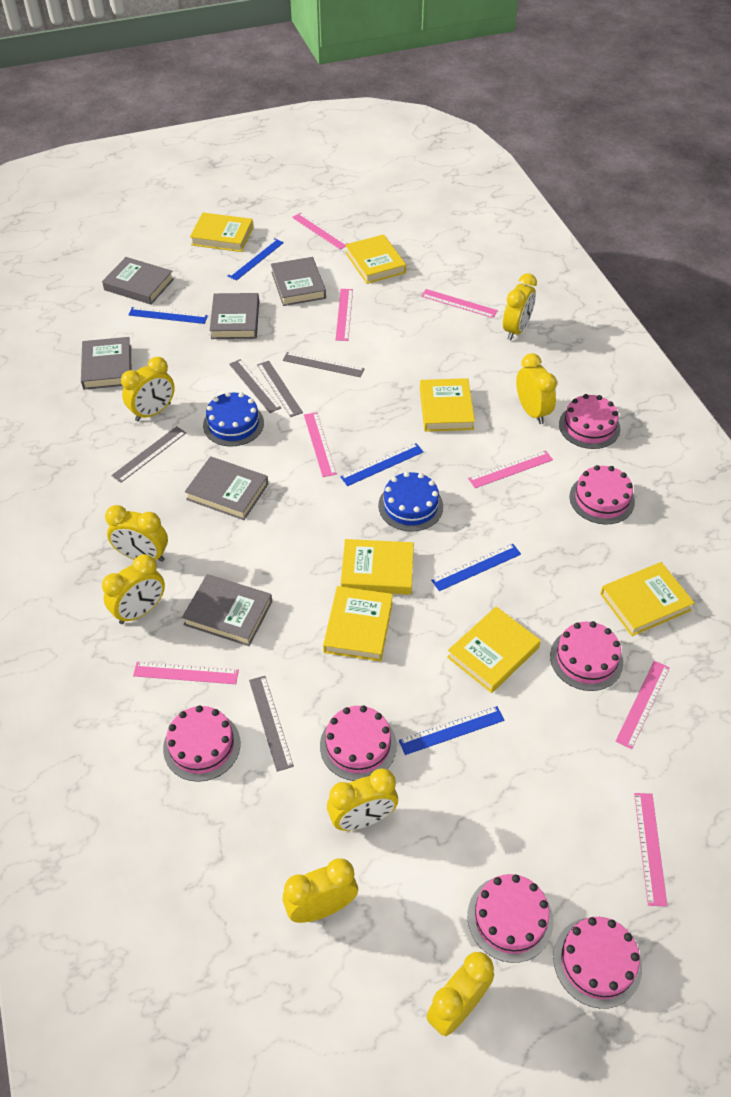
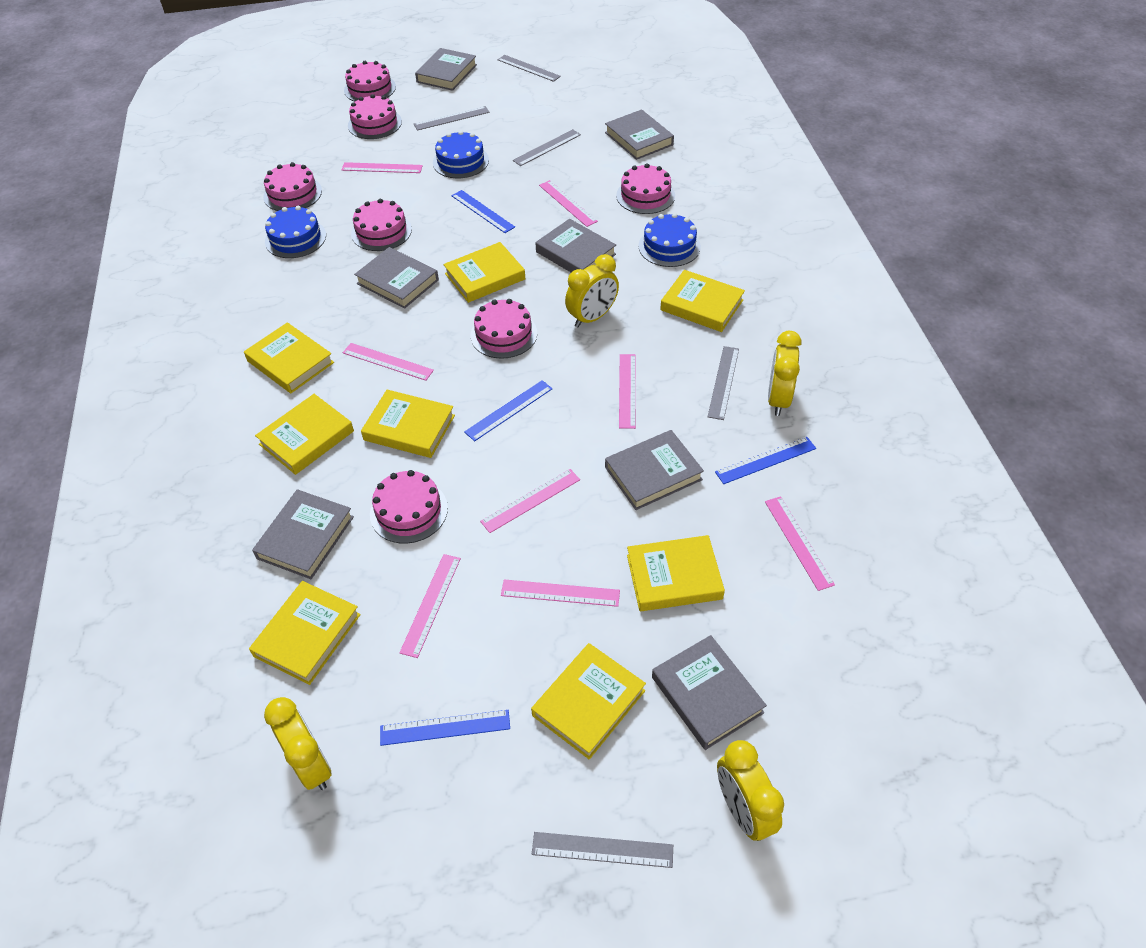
blue cake: [203,392,264,447] [378,472,443,532] = 2 -> [265,206,326,258] [433,131,489,178] [638,213,701,267] = 3
blue ruler: [128,307,208,324] [227,238,284,281] [340,443,423,486] [399,706,504,755] [431,544,521,591] = 5 -> [380,710,510,746] [451,190,515,233] [464,380,552,441] [715,437,816,484] = 4
grey book: [81,337,131,390] [102,257,174,305] [182,574,272,646] [185,456,268,520] [209,293,259,339] [271,257,326,306] = 6 -> [252,489,354,579] [354,247,439,309] [415,48,477,91] [535,219,616,272] [605,109,674,160] [605,430,704,510] [652,635,767,750] = 7
yellow book: [190,213,253,252] [323,586,393,661] [341,539,414,595] [345,234,406,284] [420,378,475,432] [447,607,541,693] [600,562,695,636] = 7 -> [244,322,334,393] [249,581,361,685] [255,394,354,475] [361,390,455,458] [443,242,525,303] [531,643,646,760] [627,535,725,611] [660,270,745,332] = 8
yellow clock: [102,554,165,624] [105,505,168,562] [121,357,175,421] [283,858,358,923] [327,769,398,831] [426,952,494,1036] [503,273,537,340] [516,353,557,424] = 8 -> [264,697,332,790] [565,254,619,327] [717,740,784,841] [768,331,802,416] = 4

